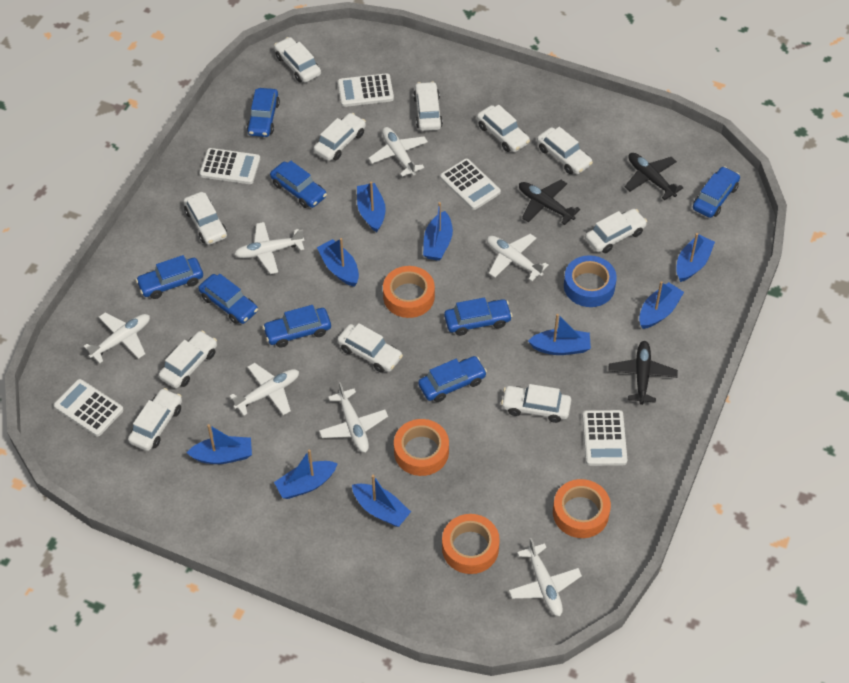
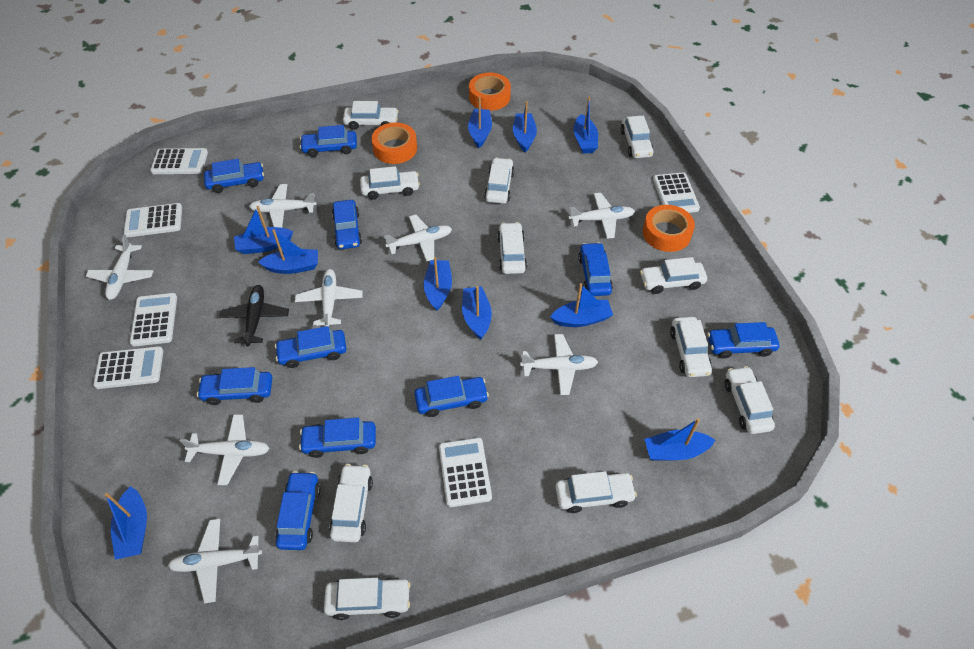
black plane: [519,180,580,225] [608,341,678,405] [625,153,684,200] = 3 -> [219,285,289,346] = 1
blue boat: [186,424,252,464] [274,449,338,499] [317,238,359,286] [352,475,411,527] [357,181,386,232] [423,202,453,261] [528,314,591,355] [639,281,684,329] [676,233,715,282] = 9 -> [105,486,147,560] [234,206,293,254] [258,229,318,274] [424,257,452,311] [462,286,492,339] [468,97,492,148] [513,101,537,153] [550,283,613,327] [574,97,598,154] [644,418,715,461] = 10
blue car: [136,255,203,299] [198,274,258,324] [247,88,280,137] [263,305,331,348] [270,161,327,208] [418,356,487,402] [444,297,512,336] [693,166,740,218] = 8 -> [197,367,272,405] [204,159,264,193] [275,326,347,368] [275,471,320,550] [299,418,376,458] [300,125,357,157] [332,200,362,249] [414,376,489,417] [578,242,613,296] [707,322,780,359] = 10
blue tape: [564,255,617,307] = 1 -> none = 0
orange tape: [383,266,435,318] [394,419,449,476] [442,514,500,574] [553,479,611,538] = 4 -> [371,123,417,164] [469,73,511,111] [643,205,695,252] = 3
white calculator: [54,379,124,436] [199,148,260,184] [338,73,394,107] [440,159,501,210] [582,410,627,466] = 5 -> [93,346,163,389] [123,203,182,237] [130,293,177,347] [150,148,208,174] [439,438,492,507] [653,172,700,213] = 6
white plane: [84,312,150,363] [230,363,299,416] [234,222,304,274] [319,382,388,452] [368,127,428,177] [487,234,549,281] [509,538,582,616] = 7 -> [86,234,153,300] [168,519,262,603] [180,414,270,485] [249,184,317,228] [295,269,362,326] [384,215,452,262] [520,334,598,395] [569,193,635,239] = 8

